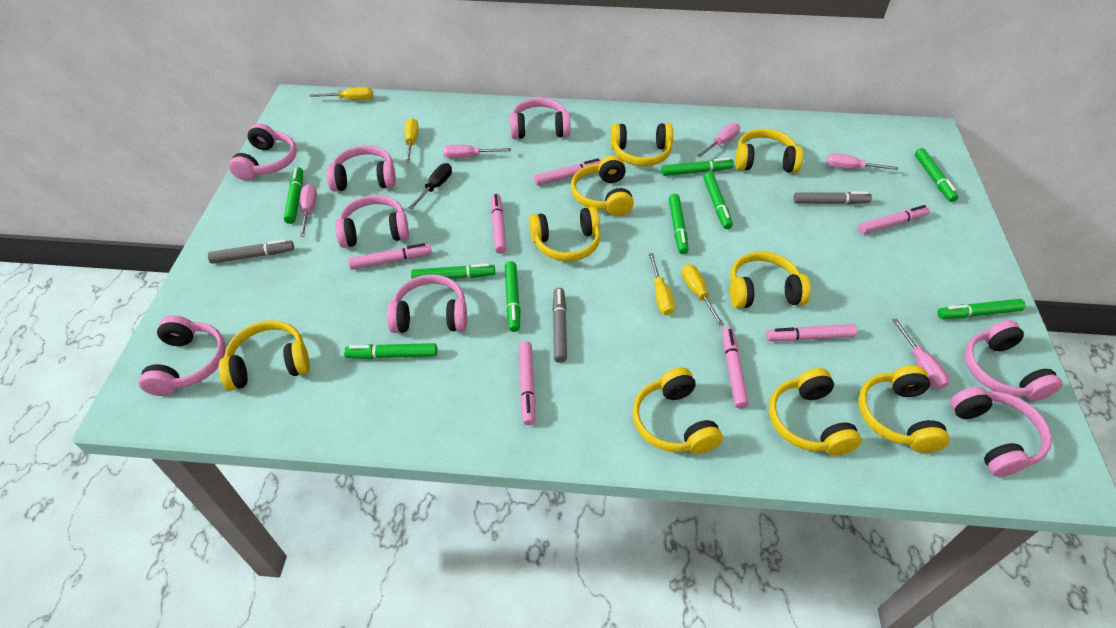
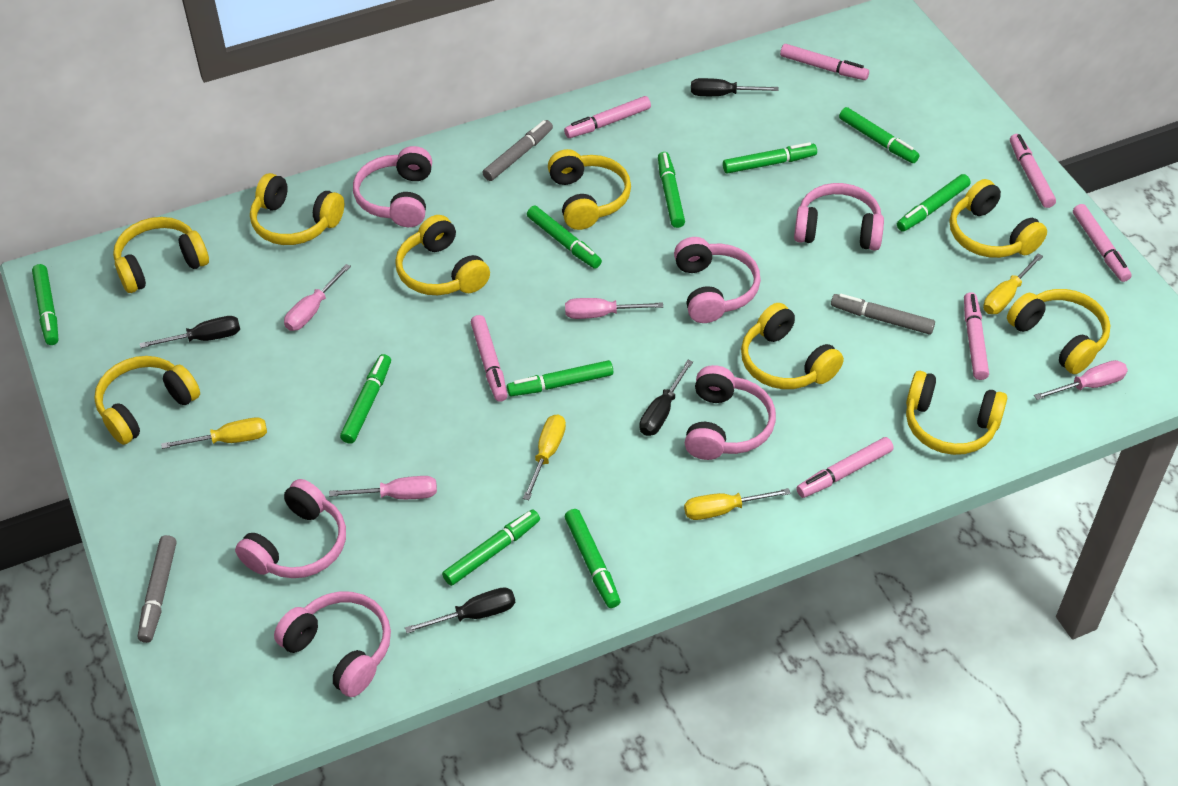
black screwdriver: [408,163,452,209] = 1 -> [140,316,240,348] [405,587,515,633] [640,360,693,436] [691,78,779,96] = 4
green marker: [284,167,303,224] [344,343,437,359] [411,264,495,279] [505,261,520,332] [661,158,734,176] [669,194,689,254] [703,172,733,229] [915,148,958,202] [938,299,1026,319] = 9 -> [32,264,59,345] [340,354,391,444] [442,510,540,586] [507,360,613,396] [527,206,602,269] [565,509,620,608] [658,152,685,228] [723,142,817,174] [839,107,920,163] [897,174,971,232] = 10
pink headphones: [139,315,226,396] [229,123,297,181] [326,145,396,191] [335,195,409,248] [387,274,467,333] [510,98,571,139] [950,387,1052,477] [964,320,1063,401] = 8 -> [235,479,346,578] [274,592,391,697] [353,146,432,227] [674,237,761,323] [685,365,776,460] [794,183,884,251] = 6
pink screwdriver: [300,184,317,237] [443,145,511,159] [696,123,740,158] [826,153,898,170] [892,318,950,389] = 5 -> [284,264,351,331] [329,476,437,499] [565,298,663,319] [1034,360,1128,400] = 4

